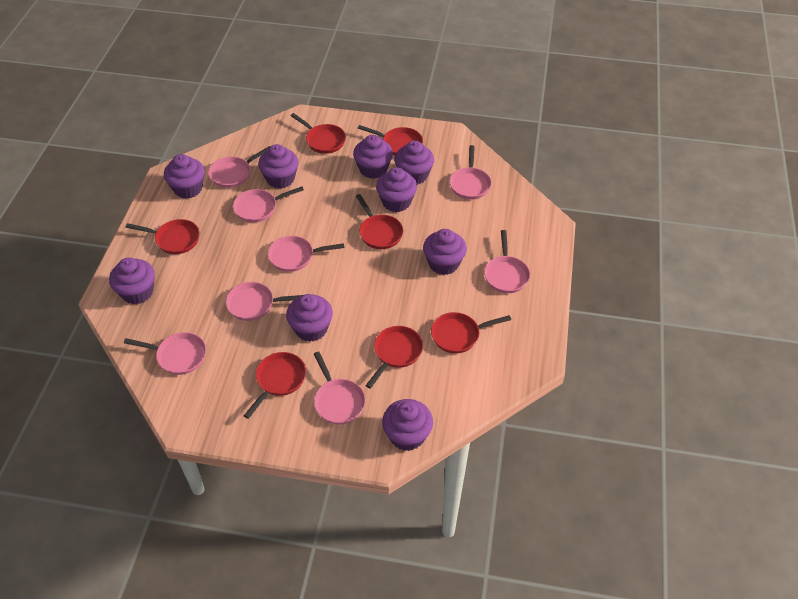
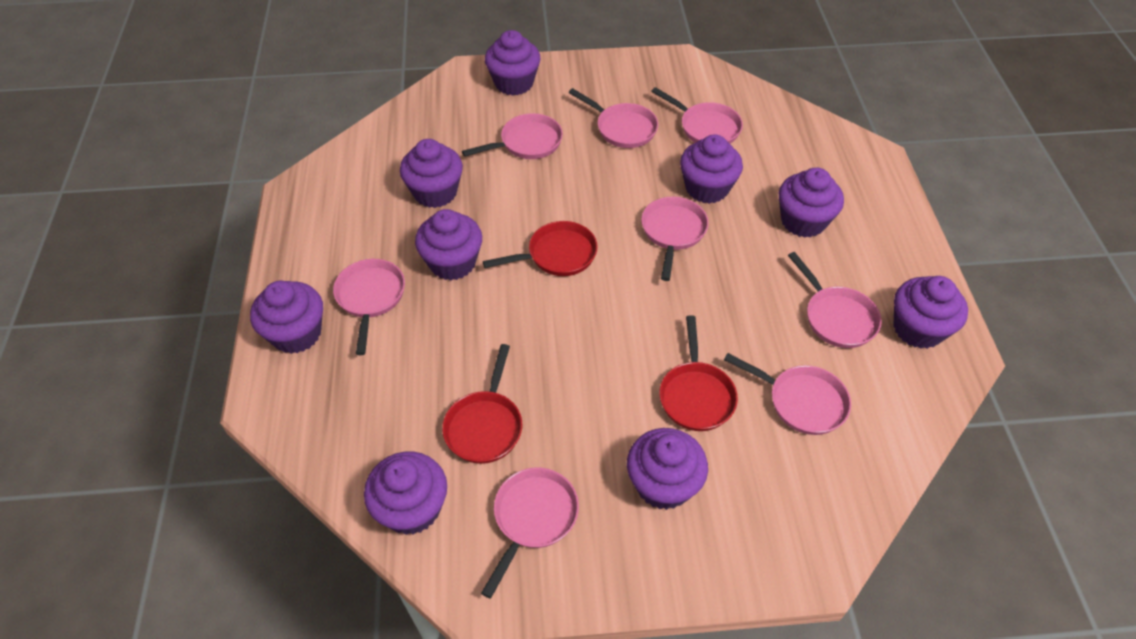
red pan: [126,219,200,254] [244,352,306,419] [291,113,346,154] [356,194,403,249] [358,125,423,156] [366,326,423,389] [431,312,511,353] = 7 -> [442,344,522,464] [483,221,598,276] [659,315,738,431] = 3

